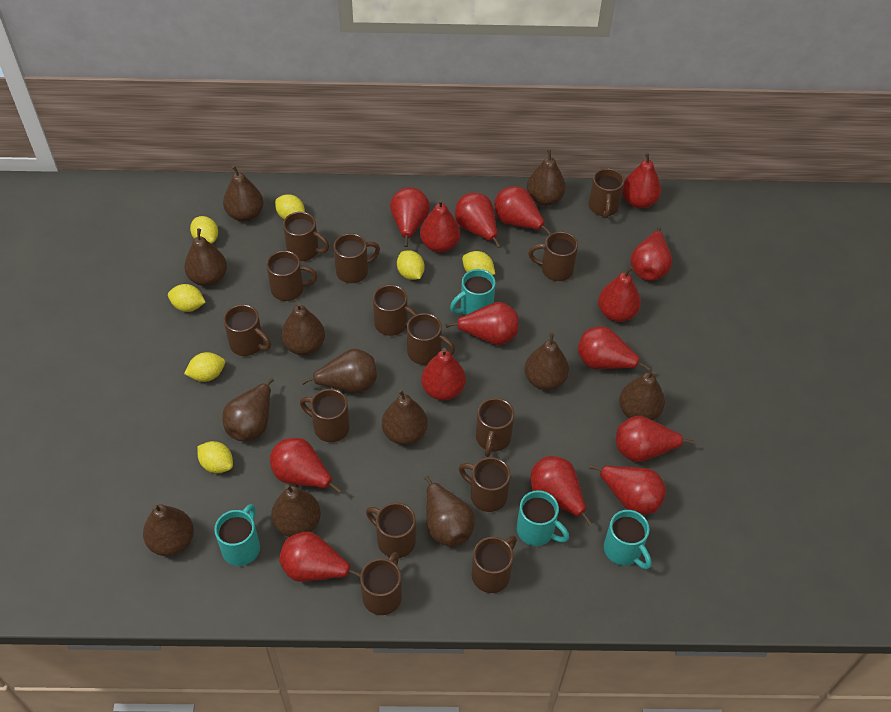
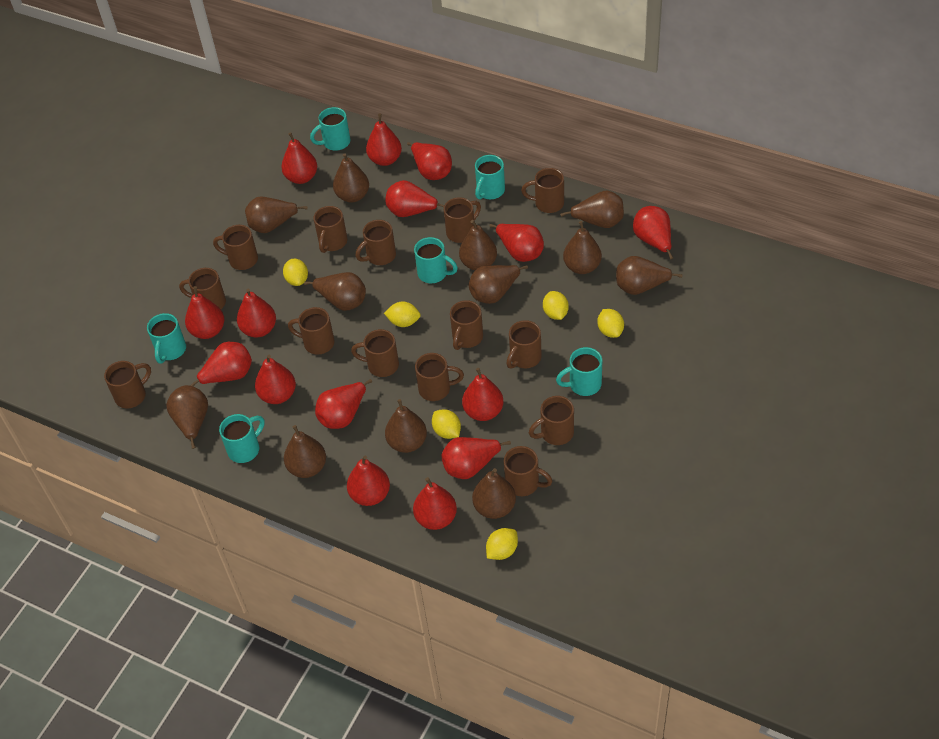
turquoise mug: [214,504,260,566] [450,269,496,315] [517,490,569,546] [604,510,652,569] = 4 -> [147,313,186,363] [219,414,265,463] [310,107,350,151] [414,237,458,283] [475,155,505,199] [556,347,602,396] = 6
yellow lemon: [168,284,206,312] [184,352,225,382] [190,216,218,244] [197,441,233,473] [275,194,305,220] [397,250,425,280] [462,251,495,275] = 7 -> [283,259,308,286] [384,302,421,327] [432,409,461,439] [486,528,518,560] [543,291,569,320] [597,309,624,338] = 6

